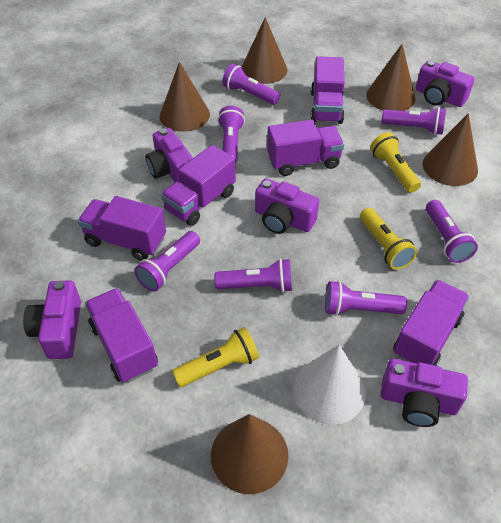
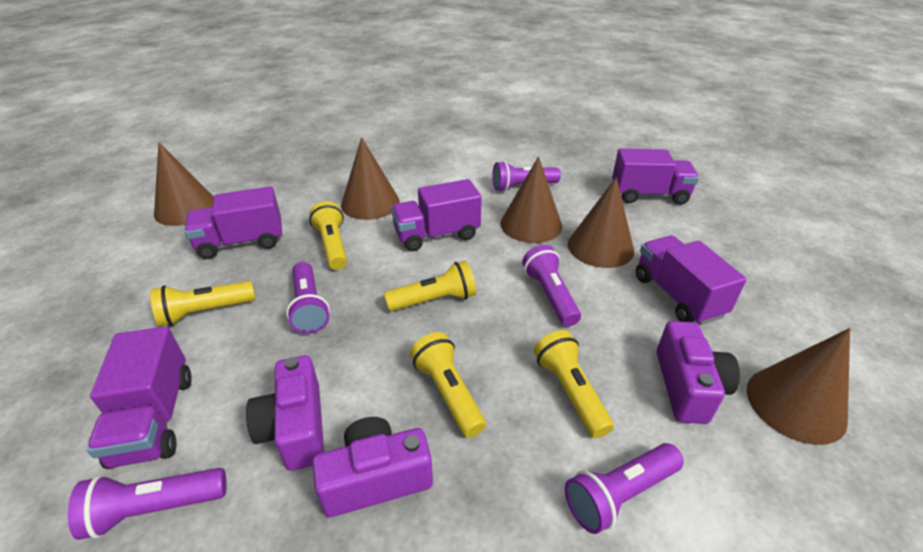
purple camera: [23,280,81,359] [145,128,193,182] [255,178,319,234] [381,359,468,427] [416,60,474,107] = 5 -> [246,355,324,471] [312,417,433,517] [657,321,740,424] = 3
purple flashlight: [134,231,200,292] [214,259,292,293] [218,106,245,163] [222,64,280,105] [325,281,407,316] [382,107,446,135] [426,200,478,263] = 7 -> [68,468,227,540] [286,262,330,334] [492,161,561,191] [522,245,581,326] [565,443,684,534] = 5
purple truck: [78,196,166,261] [85,288,158,383] [161,145,236,226] [267,120,344,176] [310,56,345,124] [393,280,469,366] = 6 -> [87,326,192,469] [184,186,282,259] [391,179,482,251] [612,148,699,205] [636,235,747,325] = 5
white cone: [293,345,366,425] = 1 -> none = 0
yellow flashlight: [172,327,259,387] [360,208,417,270] [370,132,421,193] = 3 -> [150,281,255,327] [309,201,347,270] [384,261,476,311] [410,332,486,438] [534,330,614,438] = 5

